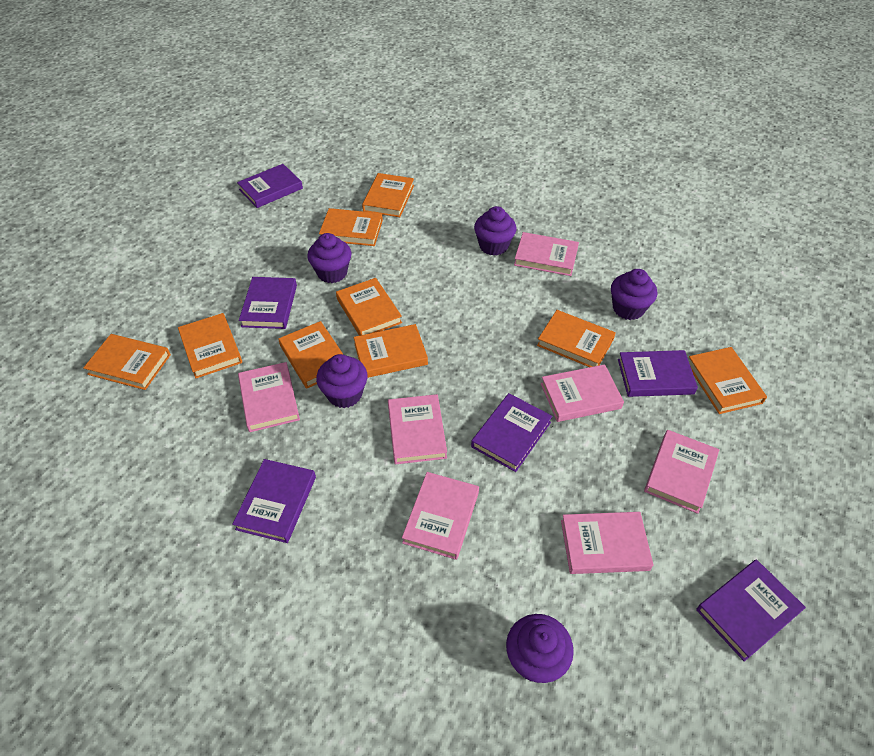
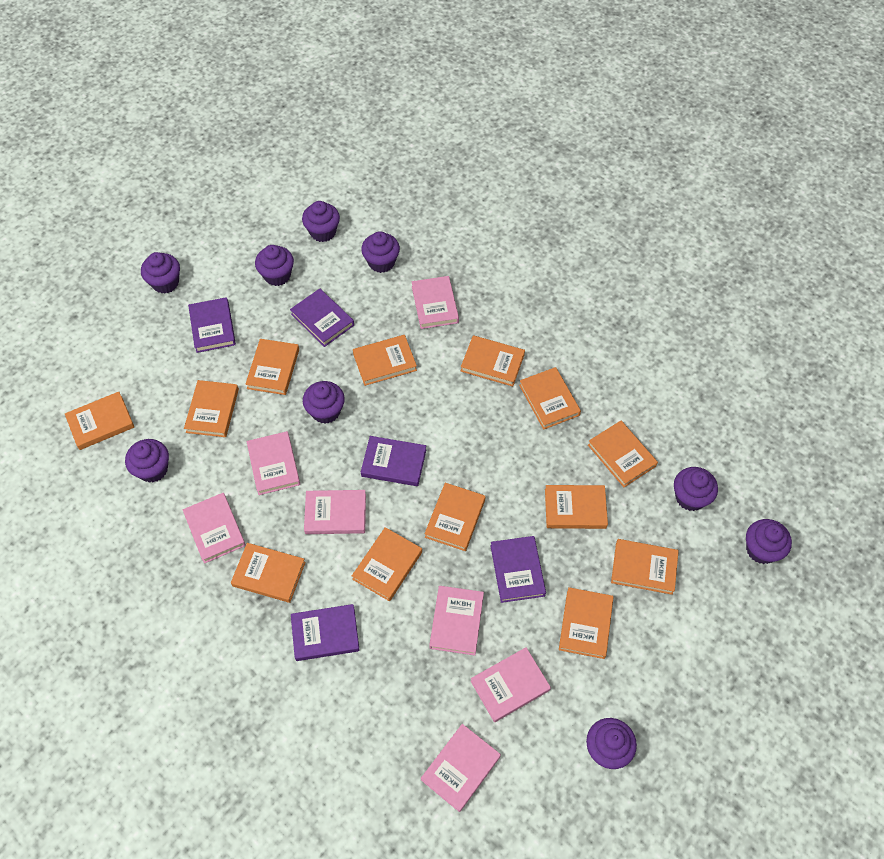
orange book: [83,334,171,390] [178,313,242,378] [278,321,343,389] [319,208,383,246] [336,278,402,336] [354,324,428,378] [362,173,414,217] [537,310,616,367] [689,347,767,414] = 9 -> [65,392,134,450] [184,380,239,437] [231,543,306,603] [245,339,299,395] [352,527,422,601] [353,335,417,386] [425,483,486,551] [461,335,525,387] [519,367,581,430] [545,485,608,529] [559,587,614,659] [588,421,658,487] [611,539,679,595] = 13
purple book: [232,459,316,543] [237,164,303,208] [239,277,297,329] [471,393,552,472] [618,350,698,397] [696,559,806,662] = 6 -> [188,297,236,353] [290,289,354,347] [291,604,360,661] [361,436,426,486] [491,536,546,603] = 5
purple cupcake: [307,233,351,283] [316,354,368,408] [474,206,516,256] [506,614,574,683] [611,269,657,320] = 5 -> [125,439,169,483] [141,252,180,294] [255,245,294,286] [302,201,340,242] [303,381,345,424] [361,231,400,273] [586,718,637,769] [674,467,718,511] [746,519,792,564] = 9

